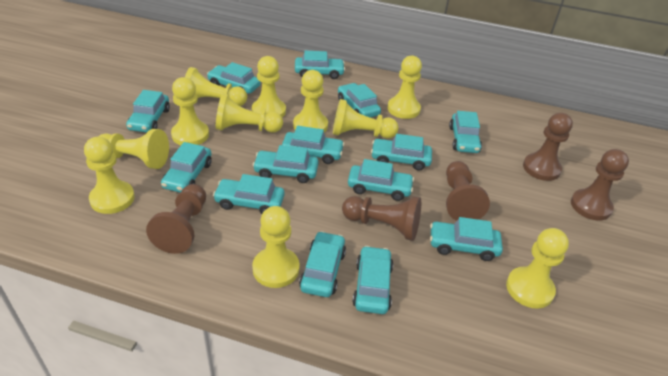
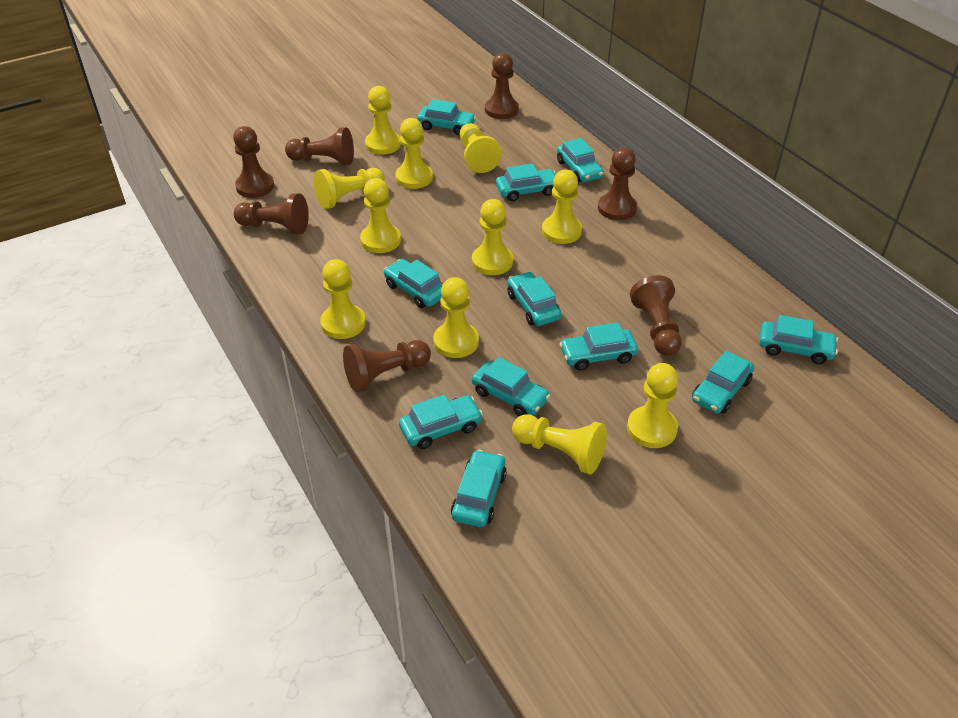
brown pawn: [146,184,206,254] [342,196,421,241] [446,161,490,221] [523,113,573,181] [571,149,629,221] = 5 -> [233,126,274,198] [234,193,309,234] [285,127,354,165] [343,340,431,393] [485,53,519,119] [598,147,637,220] [630,275,682,356] = 7
turquoise car: [126,90,170,132] [161,142,212,193] [207,62,261,94] [213,174,285,214] [252,145,319,183] [282,126,345,164] [295,51,345,79] [299,231,346,297] [338,83,381,118] [348,159,414,201] [352,246,393,314] [371,134,432,171] [430,217,503,261] [449,111,482,153] = 14 -> [384,259,443,308] [399,395,483,449] [417,99,476,135] [451,450,507,527] [472,357,550,416] [496,163,555,201] [507,272,562,326] [557,138,604,183] [559,322,638,371] [692,351,754,414] [759,315,838,364] = 11

